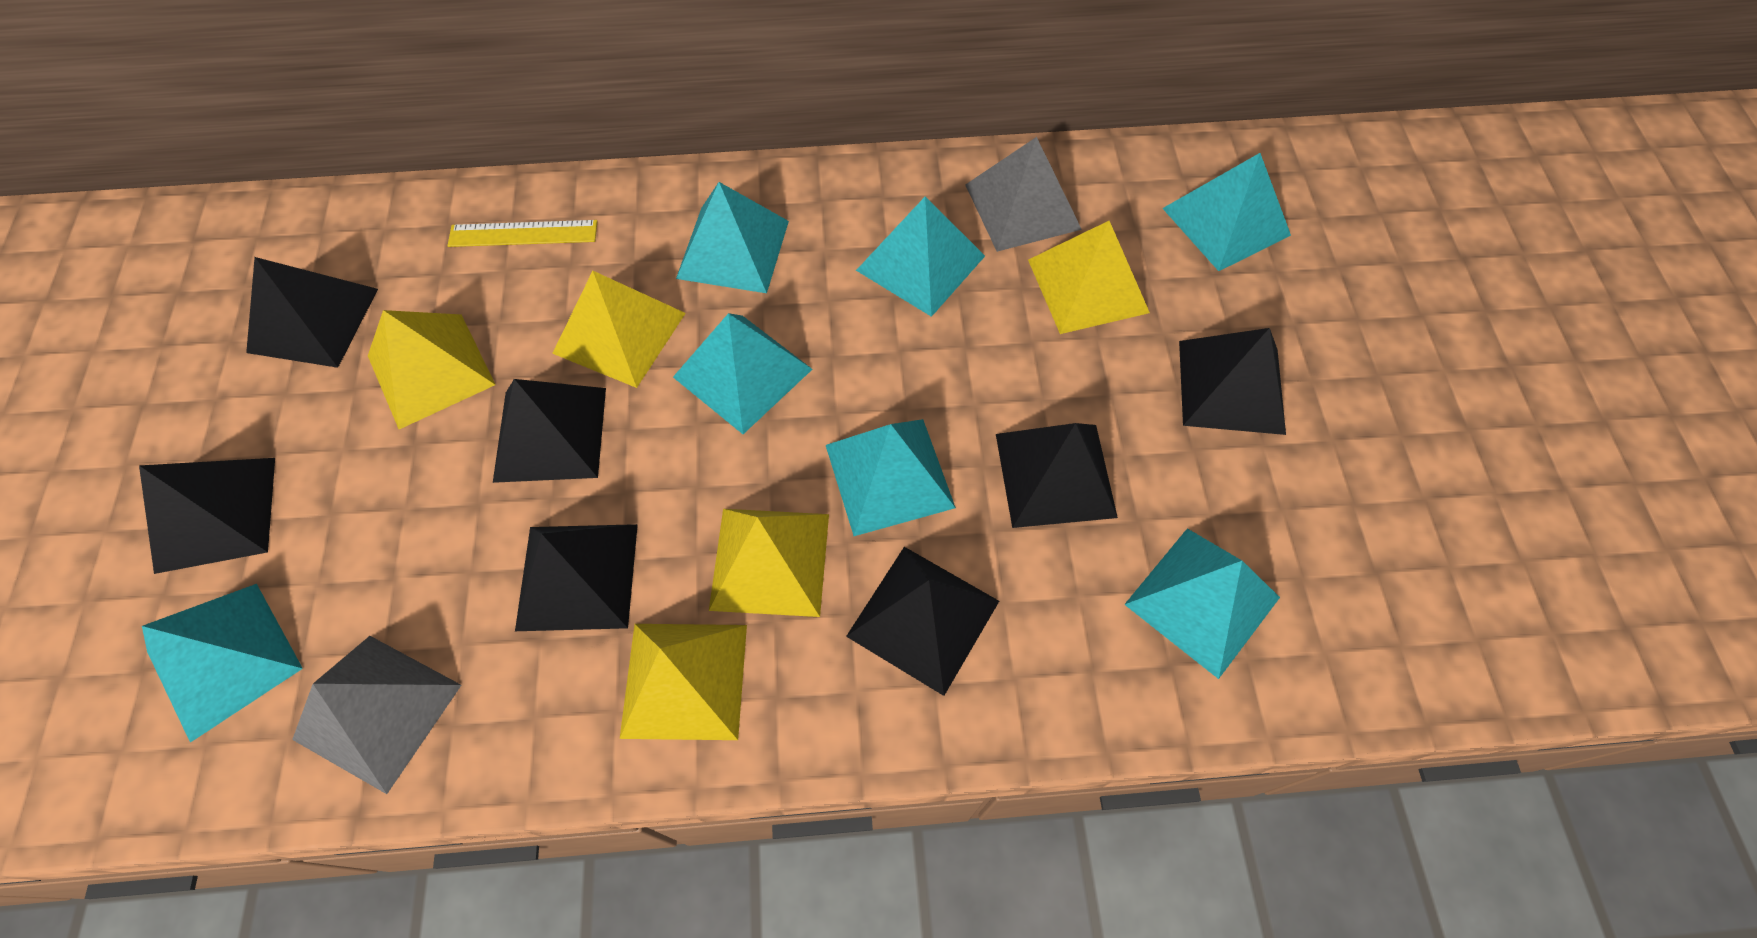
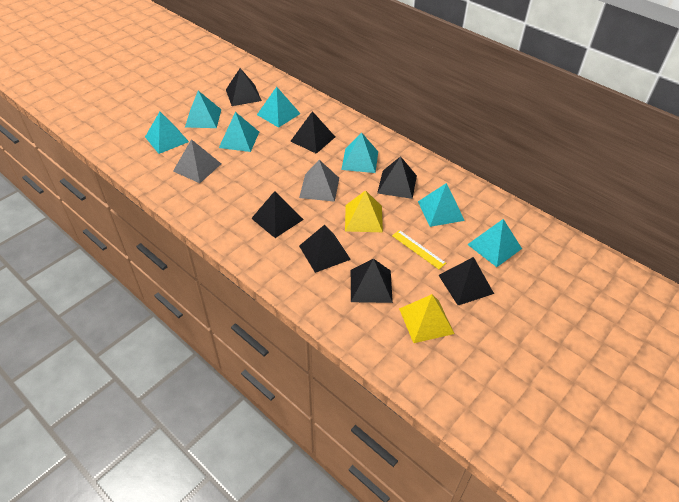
yellow pyramid: [368,310,495,429] [552,271,686,388] [620,624,747,740] [709,509,829,617] [1028,221,1150,334] = 5 -> [345,190,383,232] [399,294,454,343] = 2

